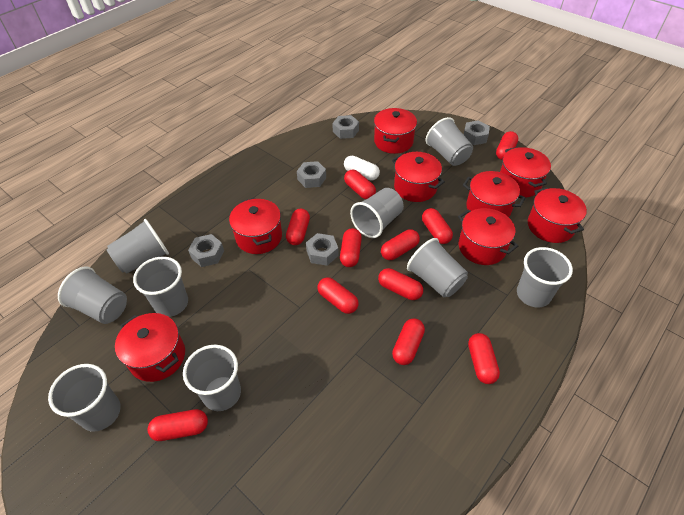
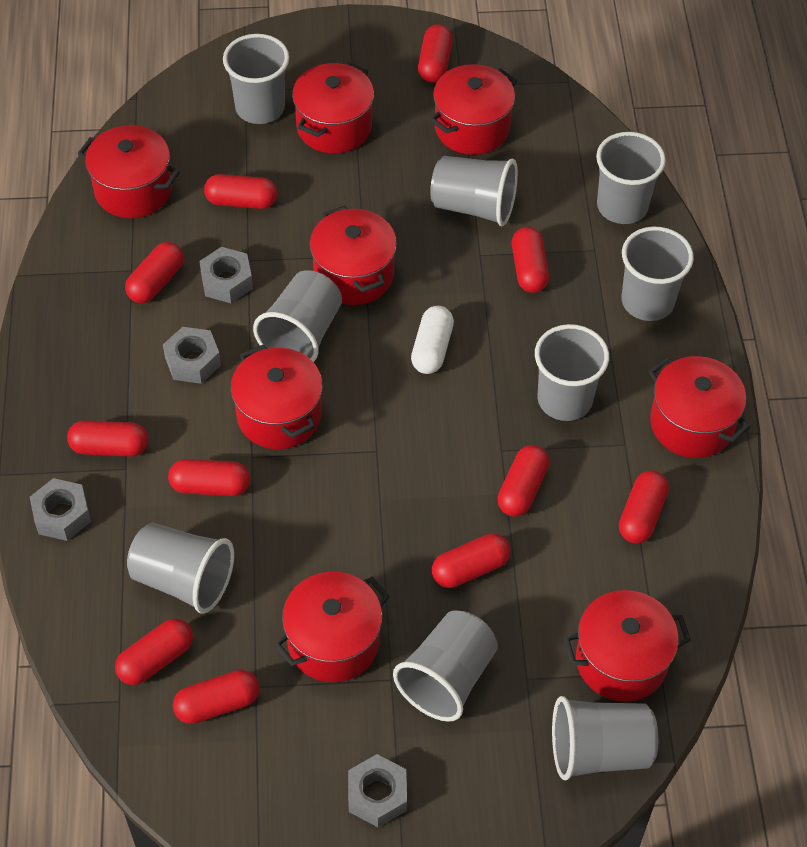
grey nut: [188,234,224,267] [297,161,326,188] [306,233,339,266] [332,115,359,139] [464,120,490,145] = 5 -> [30,478,91,541] [163,327,221,384] [199,247,253,303] [348,754,407,827] = 4

